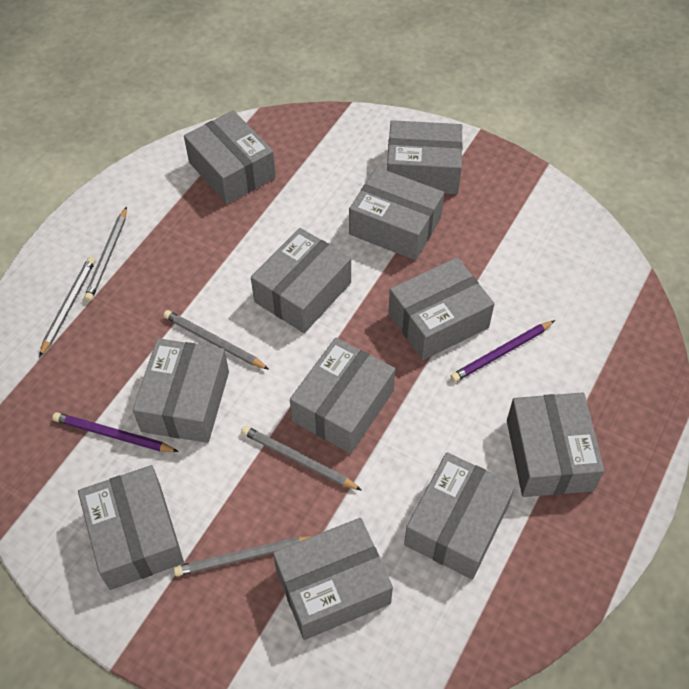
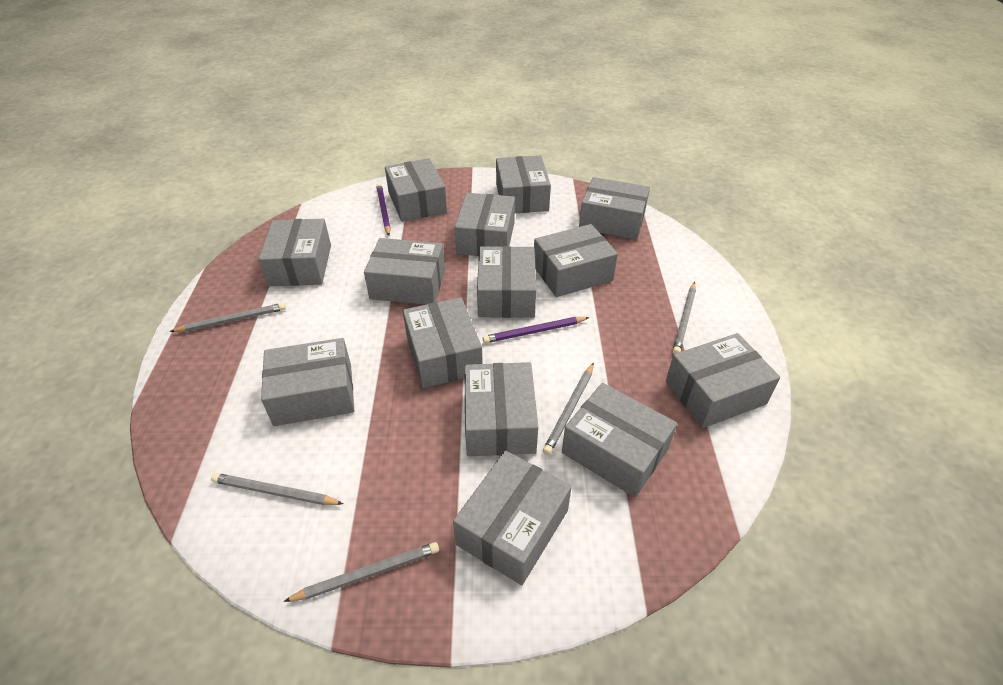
grey box: [78,465,184,590] [133,338,229,443] [184,110,276,204] [251,228,351,333] [273,518,393,640] [290,338,395,453] [349,167,444,260] [387,120,463,194] [388,257,494,360] [404,452,516,579] [507,392,604,497] = 11 -> [258,219,331,286] [261,338,354,426] [364,238,445,305] [385,158,447,222] [403,297,483,388] [453,451,572,585] [454,193,515,256] [464,362,538,456] [477,246,536,318] [496,155,551,213] [534,224,618,297] [562,383,677,497] [579,177,650,240] [666,333,780,428] = 14

